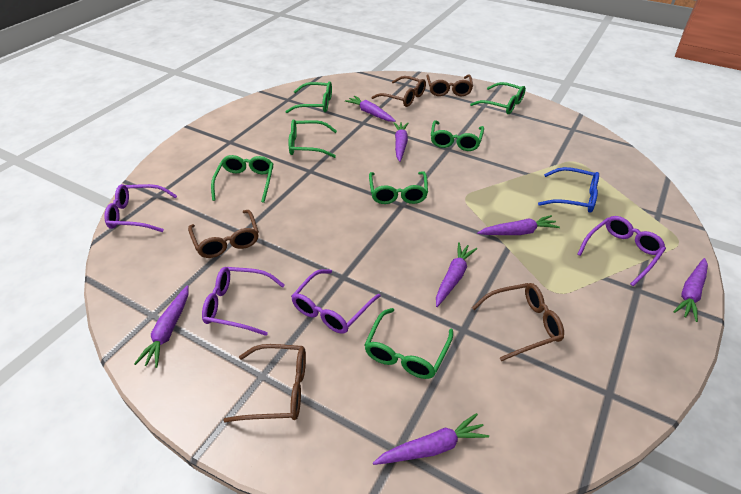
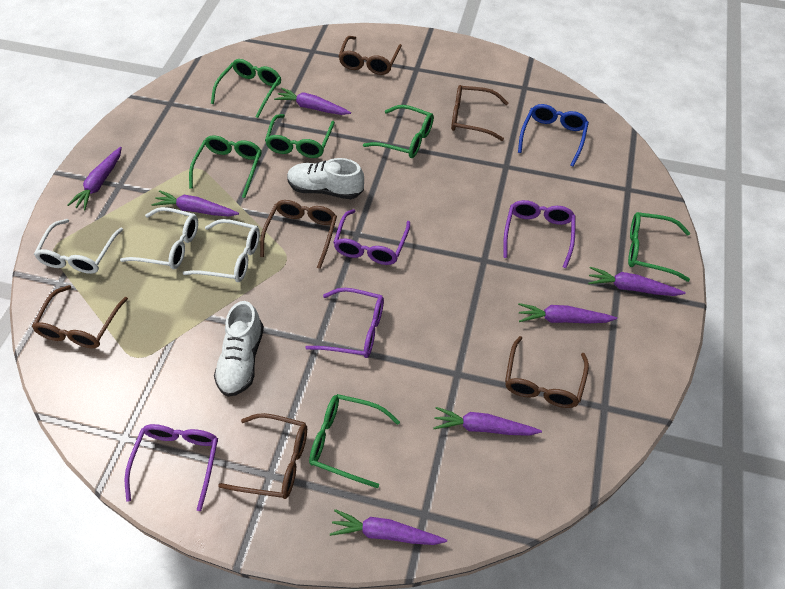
brown glasses: [188,210,259,258] [223,344,306,422] [371,76,426,107] [426,74,473,96] [472,283,564,361] = 5 -> [32,285,128,348] [218,413,307,499] [260,200,337,269] [339,36,402,75] [451,85,508,141] [505,336,589,408] = 6
green glasses: [211,155,273,203] [285,82,332,113] [289,119,337,158] [364,308,453,379] [369,171,428,204] [431,120,484,151] [470,82,526,114] = 7 -> [189,135,262,198] [211,59,281,118] [265,114,335,158] [309,394,400,488] [363,105,434,158] [628,212,690,282] = 6
white glasses: none = 0 -> [34,219,123,274] [120,207,198,269] [183,219,260,282] = 3
white shoe: none = 0 -> [214,301,264,397] [287,158,364,199] = 2

